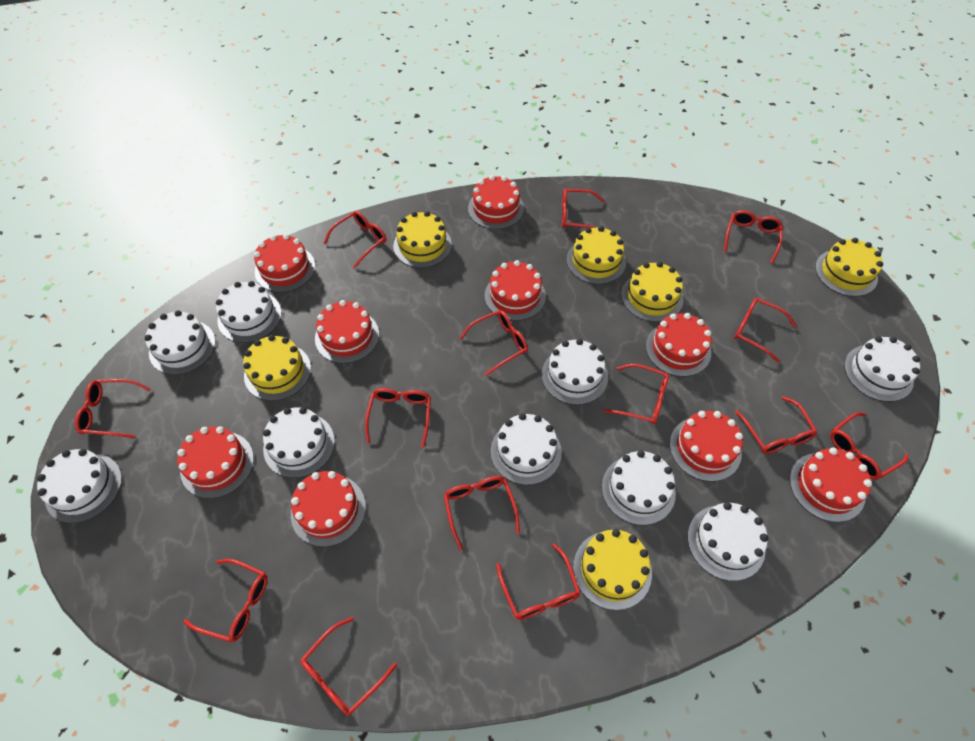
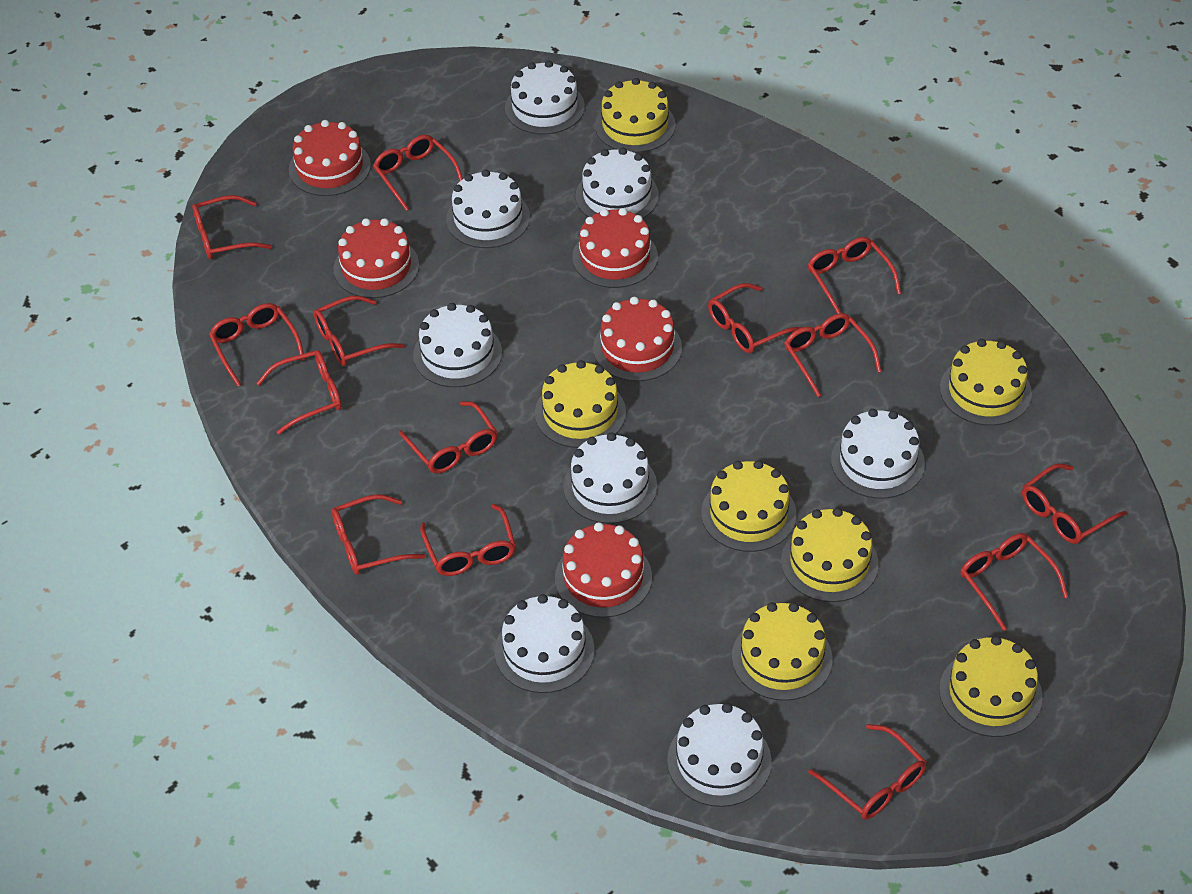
red cake: [177,426,254,498] [254,234,315,292] [291,471,366,547] [315,300,379,363] [468,175,524,229] [485,260,546,321] [646,313,712,377] [670,411,743,482] [790,448,872,522] = 9 -> [289,120,371,196] [333,218,419,298] [555,522,652,618] [572,208,658,288] [593,297,682,381] = 5
white cake: [37,449,122,523] [145,310,216,375] [216,281,281,343] [263,407,335,478] [491,413,562,485] [542,339,608,405] [602,450,676,525] [688,502,768,581] [844,336,920,402] = 9 -> [413,303,502,387] [446,169,530,248] [495,594,595,693] [505,61,585,134] [563,432,657,524] [575,148,659,218] [667,703,772,807] [831,409,925,499] = 8
yellow cake: [243,335,311,401] [393,211,452,268] [567,226,626,284] [573,529,652,610] [621,262,683,322] [815,238,883,297] = 6 -> [535,360,626,448] [595,78,676,153] [701,460,796,552] [732,602,832,701] [781,508,878,602] [939,636,1043,737] [940,339,1032,426] = 7

